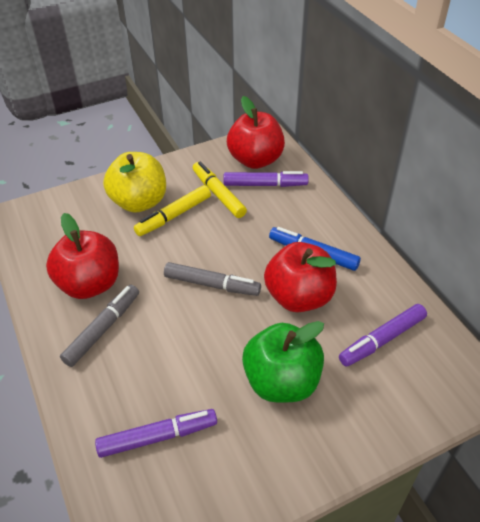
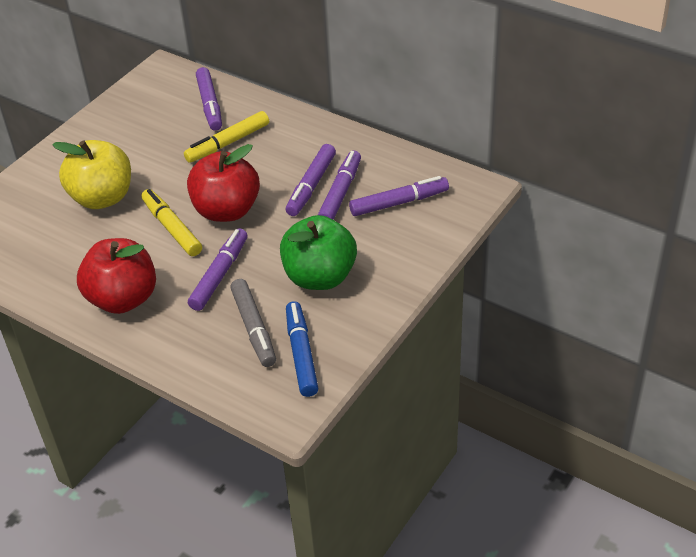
grey marker: [60,285,139,367] [164,262,261,296] = 2 -> [230,279,276,367] = 1
purple marker: [95,409,217,458] [223,171,309,187] [339,304,427,366] = 3 -> [188,228,247,311] [196,67,222,131] [286,144,336,216] [318,151,361,220] [349,176,449,216] = 5
red apple: [46,213,119,299] [227,96,285,169] [264,242,337,312] = 3 -> [77,238,156,314] [187,144,260,222] = 2

